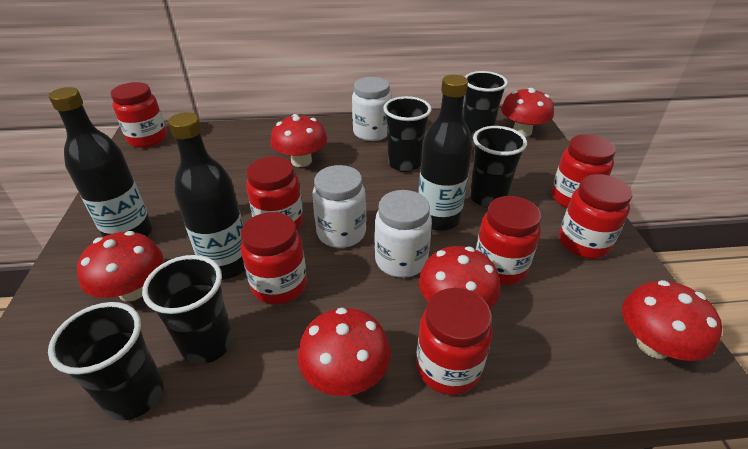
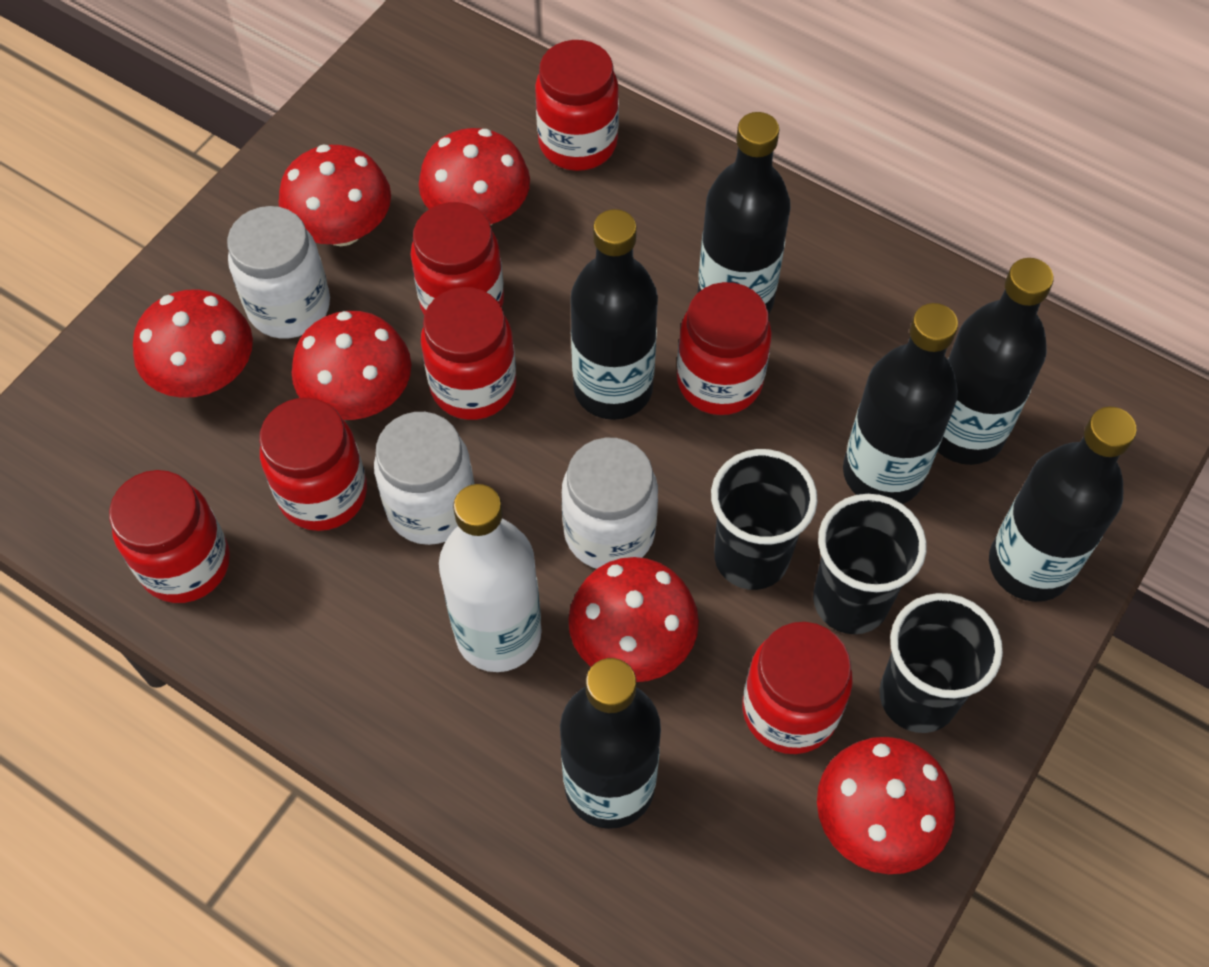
black bottle: [49,87,152,237] [168,112,245,280] [418,75,473,231] = 3 -> [560,658,661,829] [570,209,658,420] [698,112,791,313] [843,303,958,504] [937,258,1054,465] [989,407,1137,602] = 6
black cup: [48,302,164,421] [142,255,233,364] [383,96,432,172] [463,71,508,140] [470,126,527,207] = 5 -> [711,449,817,590] [813,494,926,634] [880,593,1003,733] = 3
white bottle: none = 0 -> [439,484,542,672] = 1

